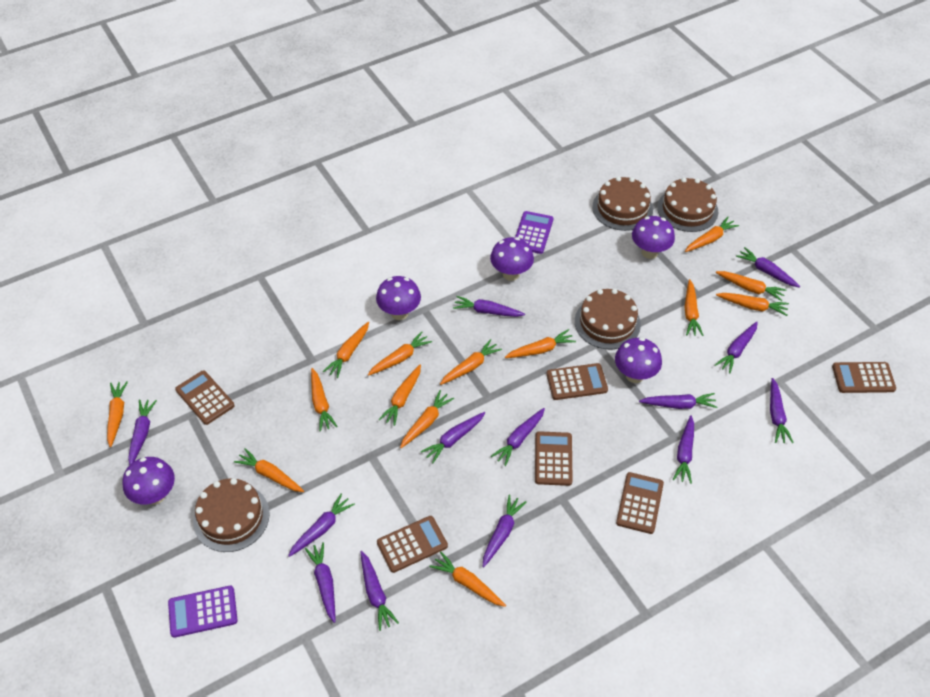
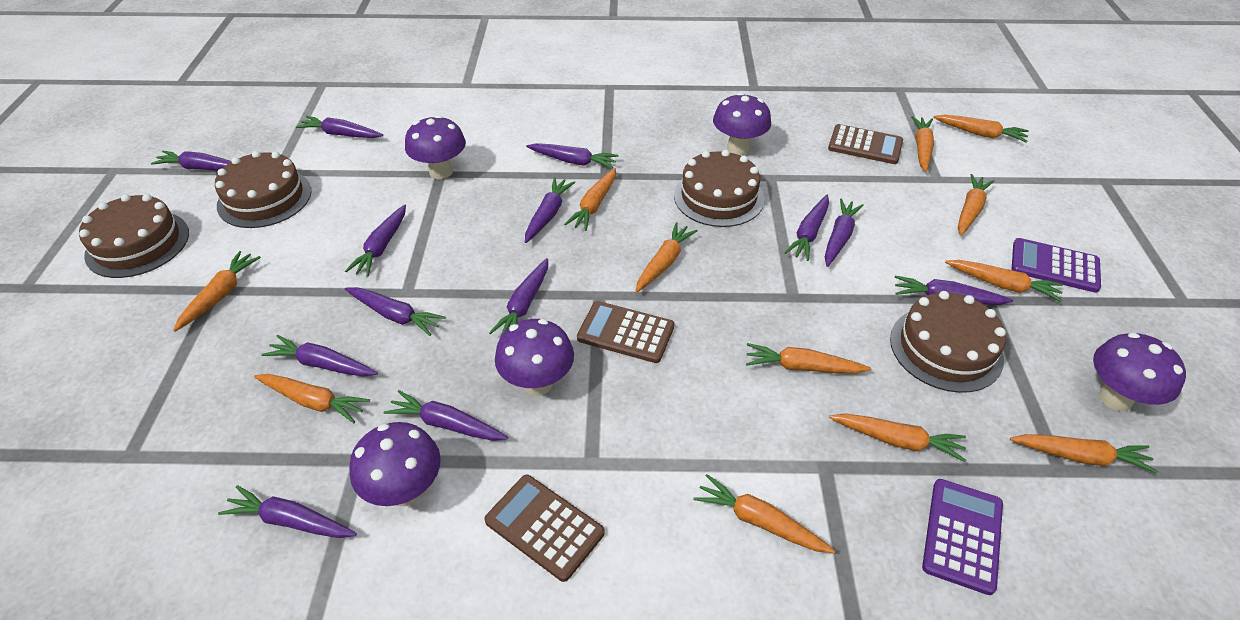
brown calculator: [175,370,235,425] [377,516,448,573] [535,431,573,486] [546,363,608,400] [616,472,664,534] [832,362,896,393] = 6 -> [484,475,605,582] [577,301,674,363] [828,124,903,164] = 3
orange carrot: [107,381,128,447] [234,448,304,492] [311,368,338,432] [323,322,369,378] [368,331,432,376] [379,365,421,426] [400,390,454,448] [429,552,506,607] [440,339,502,385] [505,329,576,358] [685,217,739,252] [685,279,704,336] [716,271,786,301] [716,293,789,316] = 14 -> [173,251,261,332] [254,374,370,423] [564,168,616,231] [636,222,698,292] [693,474,835,553] [746,343,871,374] [829,413,966,462] [911,116,934,172] [933,115,1029,143] [945,260,1063,302] [958,174,994,236] [1010,434,1158,473] = 12

